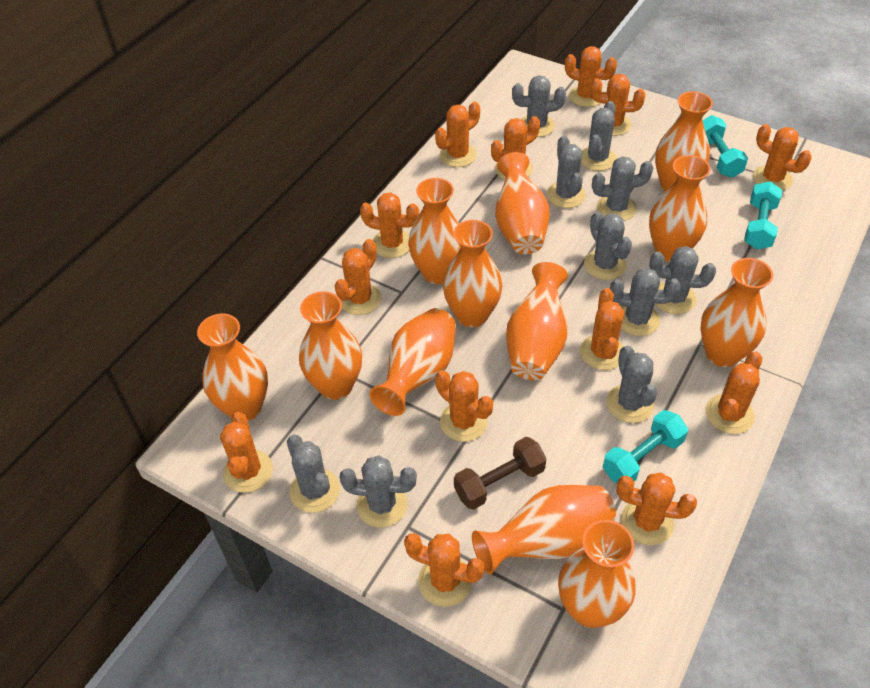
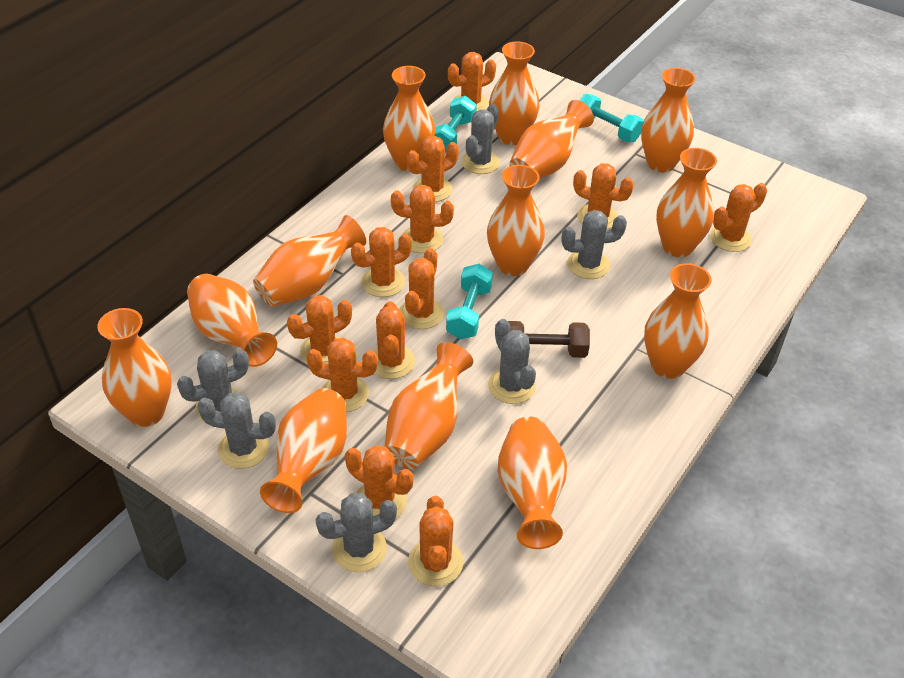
grey cactus: [287,435,340,513] [339,455,417,528] [512,75,566,137] [546,136,586,208] [581,101,617,171] [584,212,632,280] [592,156,653,221] [606,346,657,423] [610,268,680,336] [650,246,716,314] = 10 -> [177,349,249,422] [197,392,276,469] [316,493,397,572] [461,104,500,174] [488,319,536,404] [562,210,627,279] = 6
orange cactus: [220,412,273,493] [335,239,382,315] [360,193,419,258] [404,533,485,607] [435,101,480,167] [435,370,493,442] [491,116,540,180] [565,46,617,107] [580,288,624,370] [590,74,645,136] [617,472,697,545] [706,351,762,434] [753,124,812,191] = 13 -> [287,295,352,364] [306,338,378,412] [345,445,413,518] [351,227,412,297] [373,301,415,379] [391,185,454,253] [400,248,444,329] [407,136,459,202] [408,496,463,587] [448,52,496,111] [573,163,634,229] [710,183,767,252] = 12
orange vase: [197,314,268,421] [299,291,362,400] [369,308,456,416] [408,178,461,284] [443,220,502,327] [472,485,616,575] [495,152,550,255] [506,262,568,380] [558,520,636,628] [649,155,711,262] [655,91,713,192] [700,258,773,367] = 12 -> [97,308,172,427] [187,274,277,367] [253,215,366,307] [260,388,347,513] [383,66,435,171] [385,342,473,469] [487,165,545,276] [489,41,540,145] [498,417,567,549] [509,100,594,178] [641,68,696,172] [644,263,712,379] [656,148,717,257] = 13

